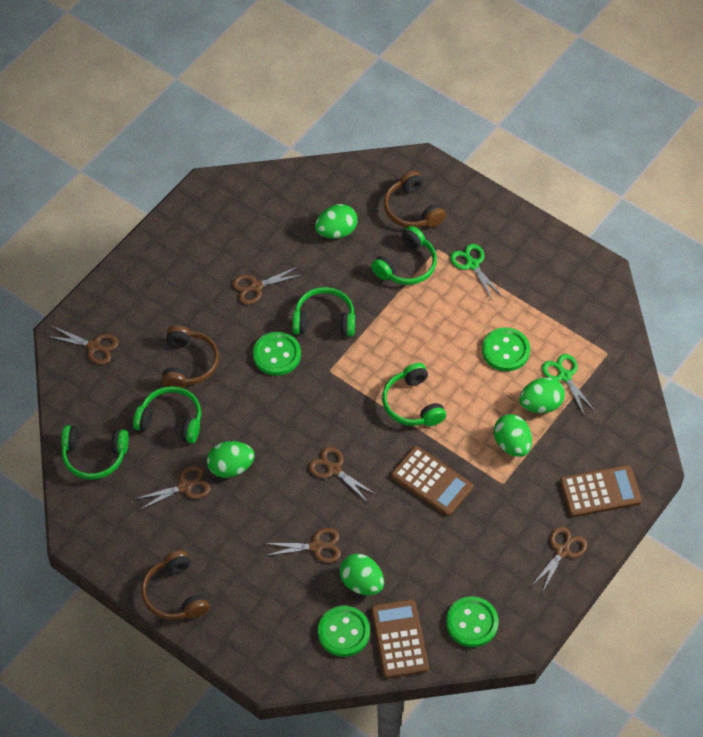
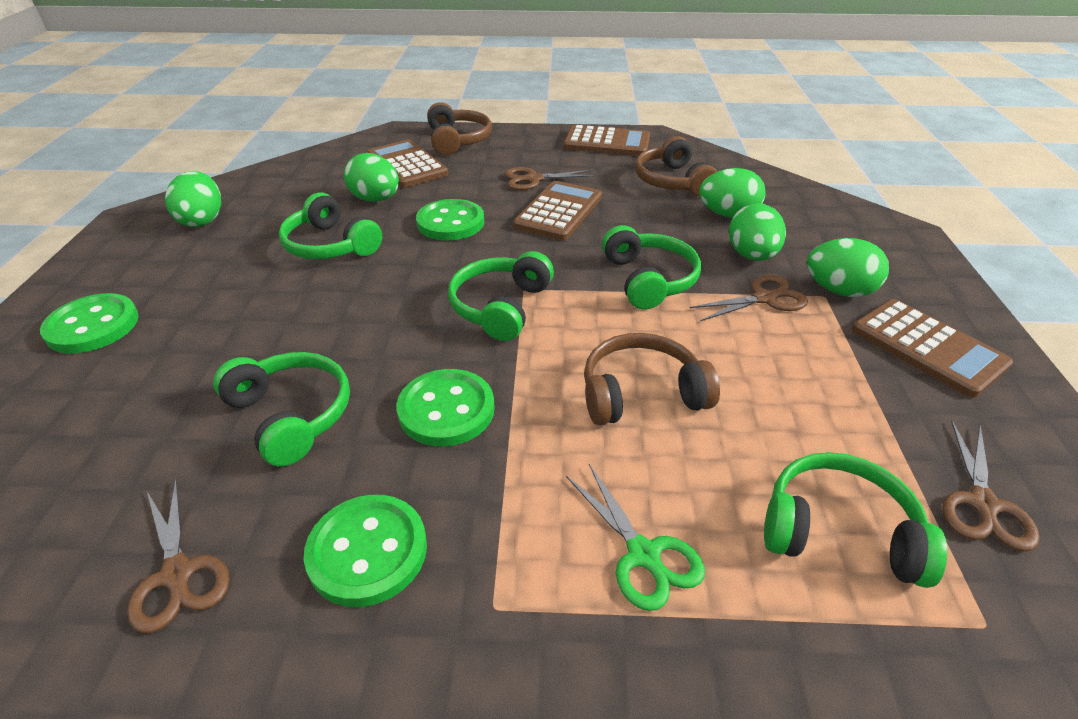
brown calculator: [371,599,429,678] [391,446,473,516] [560,465,642,517] = 3 -> [367,139,448,188] [513,181,602,240] [564,125,650,156] [852,299,1013,398] = 4
brown scissors: [47,326,119,365] [135,465,211,510] [232,266,302,304] [264,528,341,563] [309,447,377,502] [531,527,587,593] = 6 -> [127,479,230,633] [504,167,597,190] [689,275,808,321] [942,420,1040,552] = 4
green scissors: [450,244,503,301] [542,354,596,416] = 2 -> [566,464,705,611] = 1

